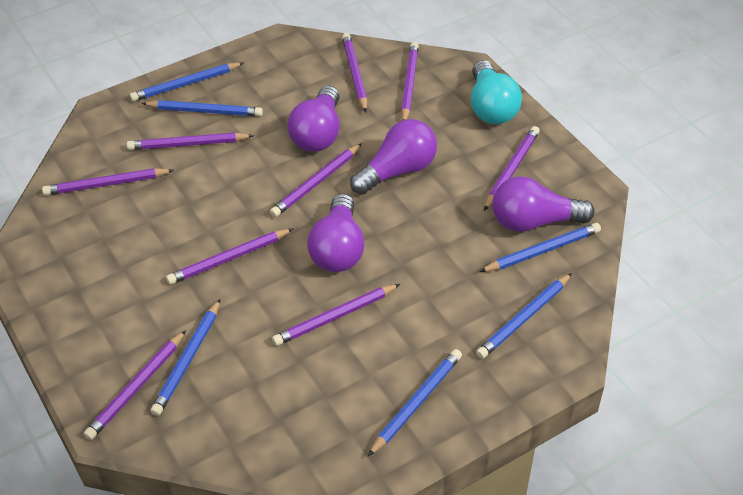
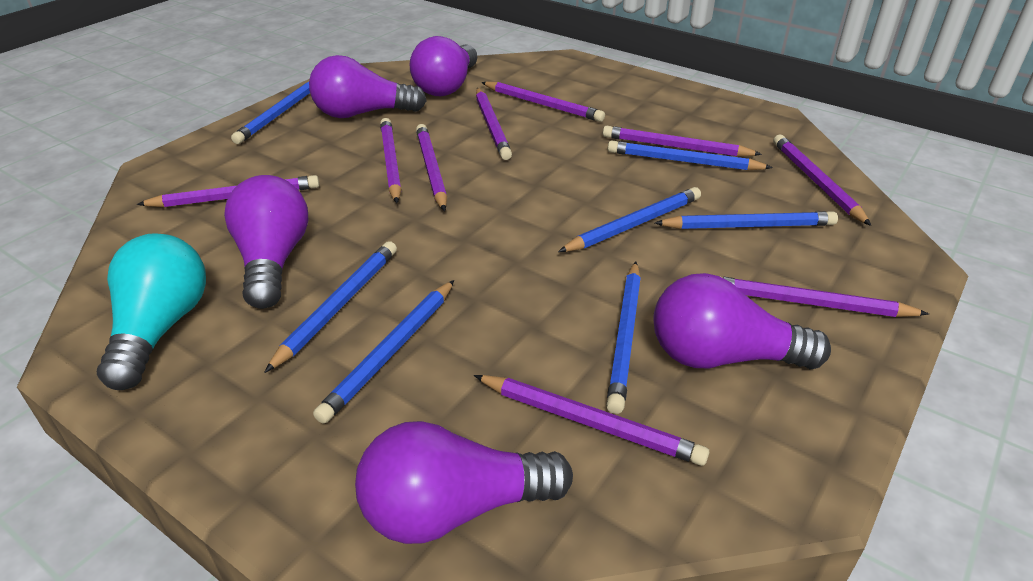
blue pencil: [130,62,244,102] [141,100,263,116] [150,299,220,416] [368,349,462,456] [476,273,572,359] [479,223,601,272] = 6 -> [231,81,310,144] [264,241,397,373] [313,280,454,424] [558,187,701,252] [606,261,641,414] [608,140,773,171] [655,211,838,229] = 7
purple light bulb: [288,86,340,152] [307,194,365,272] [350,119,437,195] [492,176,595,232] = 4 -> [224,175,308,309] [309,55,427,118] [355,421,573,544] [410,36,477,96] [653,273,831,369] = 5

